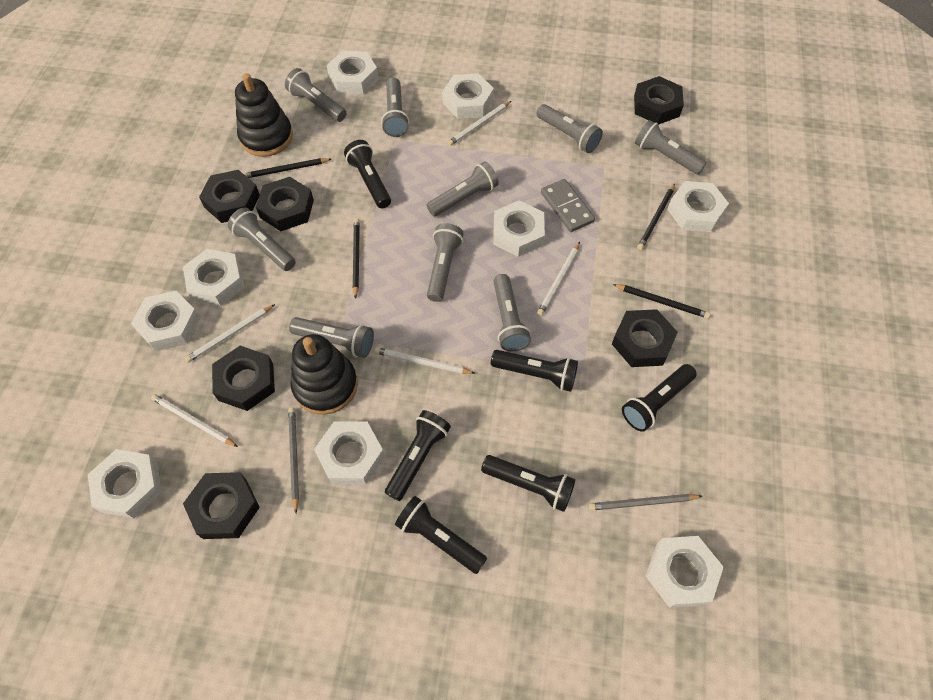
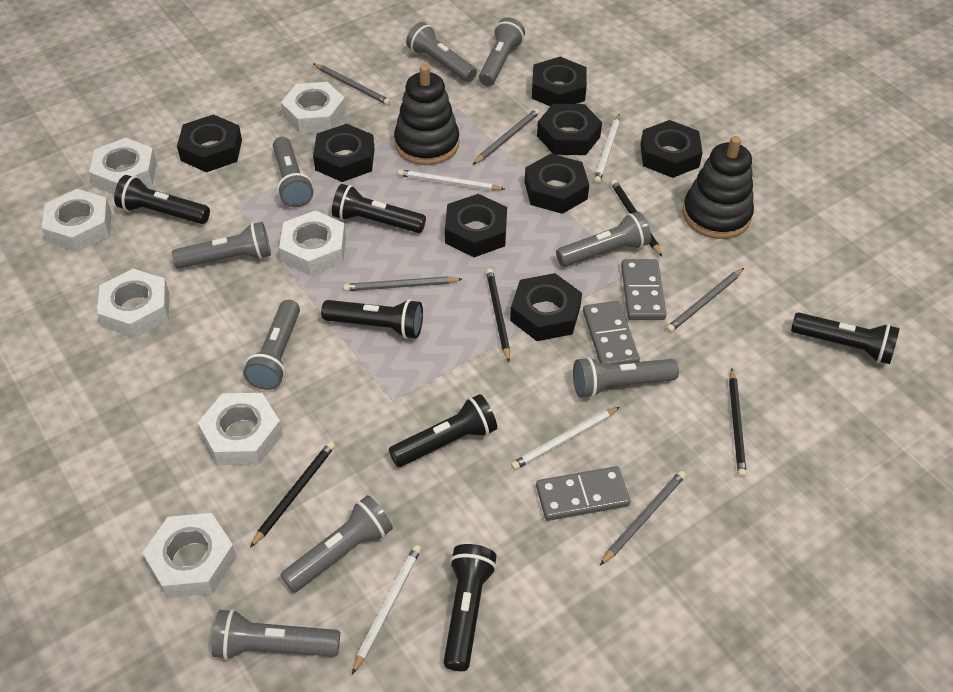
black nut: [183,472,260,539] [199,170,260,223] [212,346,275,411] [256,177,314,231] [612,309,678,367] [634,76,684,125] = 6 -> [177,114,242,172] [313,124,375,182] [445,194,507,257] [510,273,582,341] [525,154,589,214] [532,57,587,107] [537,104,602,155] [640,120,703,178] = 8
grey domino: [541,179,595,232] = 1 -> [536,466,630,521] [583,301,640,365] [621,259,667,320] = 3
grey pencil: [288,407,299,513] [589,494,702,510] = 2 -> [313,63,391,105] [343,276,462,291] [473,108,540,165] [600,470,686,565] [666,268,744,333] = 5
white nut: [88,449,162,518] [131,291,200,351] [183,249,244,306] [314,422,385,484] [327,51,379,94] [442,73,494,119] [493,200,545,257] [645,536,724,608] [667,181,729,232] = 9 -> [42,189,112,252] [89,138,157,194] [97,269,169,338] [142,513,237,598] [198,393,283,465] [279,210,346,276] [281,82,346,134] = 7
white pencil: [151,394,238,447] [185,304,275,363] [375,347,476,374] [447,101,511,146] [537,242,580,316] = 5 -> [352,545,422,674] [398,169,505,191] [511,407,620,470] [594,114,620,184] = 4

